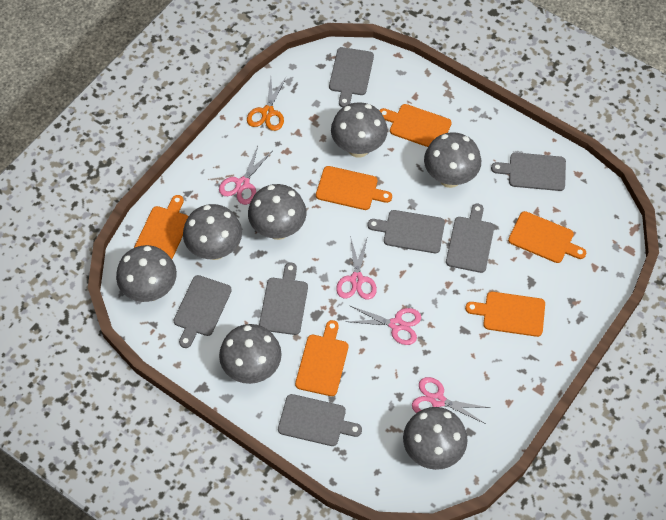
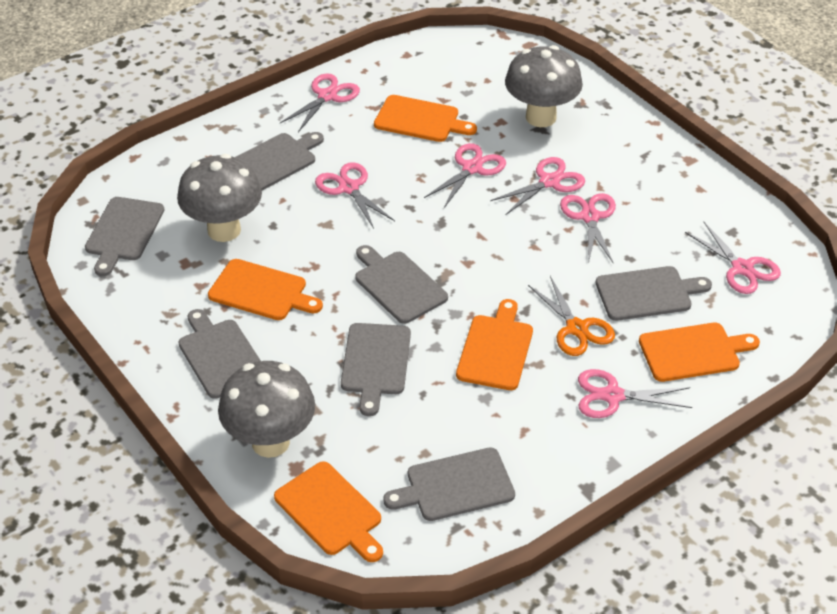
grey mushroom: [116,245,177,302] [183,204,242,260] [219,324,282,384] [248,184,306,240] [331,102,388,158] [403,407,468,470] [424,132,481,188] = 7 -> [177,154,262,242] [218,361,315,458] [505,45,583,127] = 3
orange cutting board: [134,195,189,259] [295,320,348,396] [316,166,392,210] [379,104,452,147] [465,292,545,337] [508,211,586,263] = 6 -> [208,259,323,320] [274,461,383,562] [374,95,477,142] [456,299,533,390] [639,323,760,382] = 5
pink scissors: [219,146,272,205] [336,236,377,299] [346,306,421,345] [412,377,490,424] = 4 -> [280,73,360,132] [315,162,395,229] [424,143,506,208] [490,157,585,215] [560,193,616,264] [578,369,692,418] [685,222,781,294] = 7

